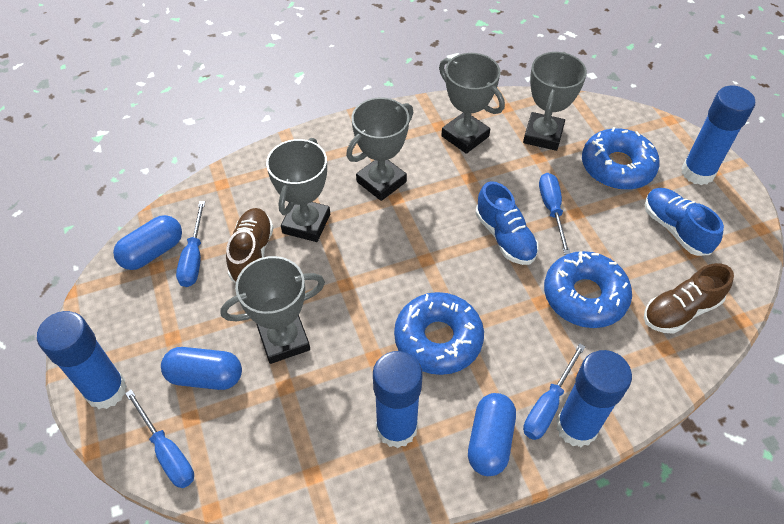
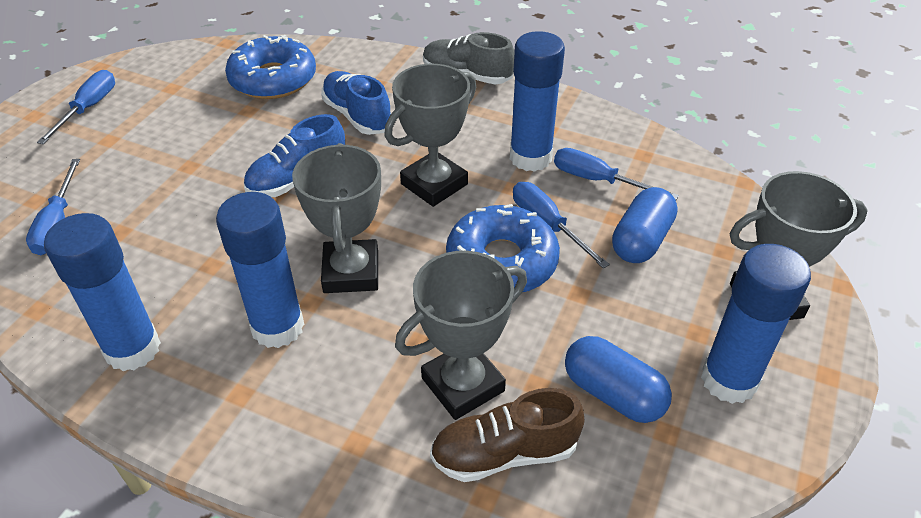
blue capsule: [113,215,182,270] [161,347,242,390] [468,393,516,476] = 3 -> [565,336,672,423] [612,187,678,263] = 2
blue donut: [394,292,484,375] [544,251,632,328] [582,127,660,190] = 3 -> [225,35,316,99] [446,204,560,293] = 2
brown shoe: [226,208,274,283] [644,263,734,334] = 2 -> [430,388,585,482] = 1
grey shoe: none = 0 -> [423,32,514,84] = 1
grey trophy: [220,256,325,364] [266,138,330,242] [346,98,413,201] [439,53,505,154] [523,52,587,151] = 5 -> [292,143,381,293] [384,64,476,207] [395,251,527,420] [730,171,868,320] = 4

